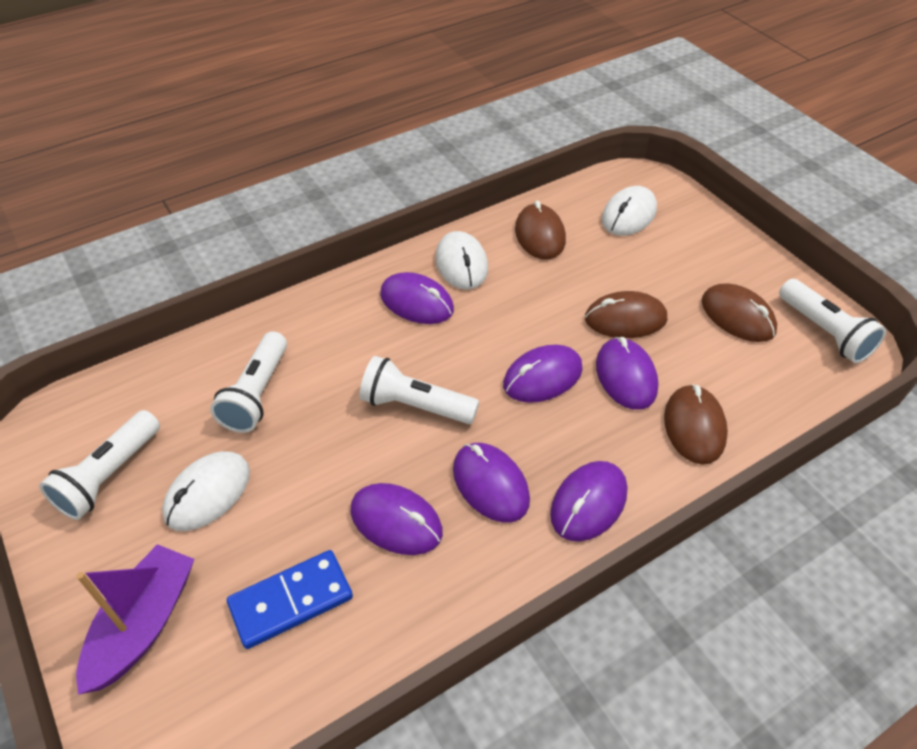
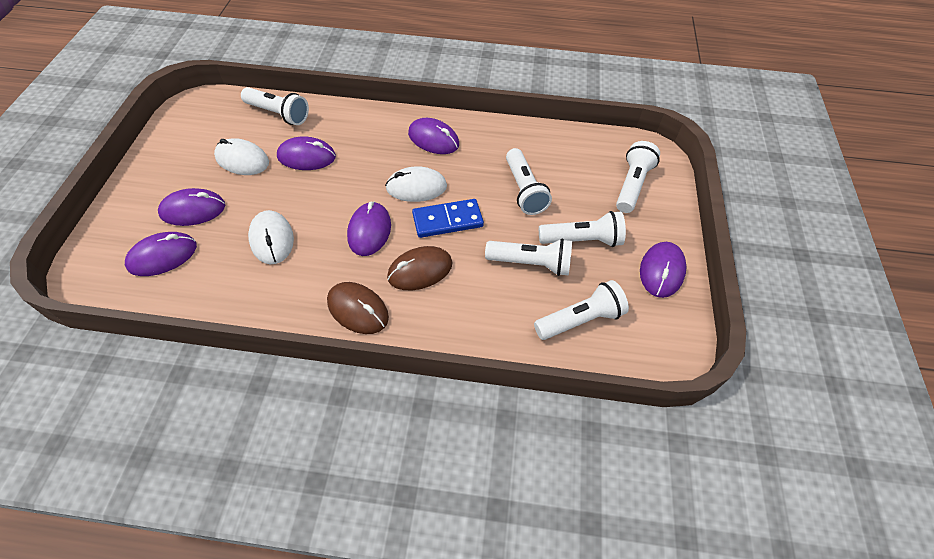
brown mouse: [515,200,566,259] [585,291,667,338] [664,384,728,465] [702,283,777,342] = 4 -> [327,282,389,334] [387,246,453,290] = 2
purple boat: [76,544,194,695] = 1 -> none = 0
white flashlight: [39,410,160,520] [210,331,287,433] [360,356,479,424] [779,279,886,363] = 4 -> [241,87,309,125] [485,238,572,276] [506,148,552,215] [534,280,629,340] [539,211,626,247] [616,141,660,213] = 6

